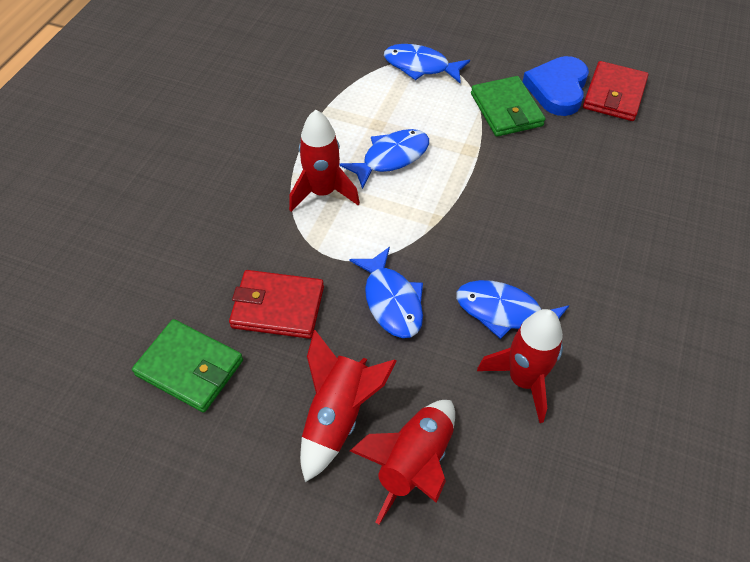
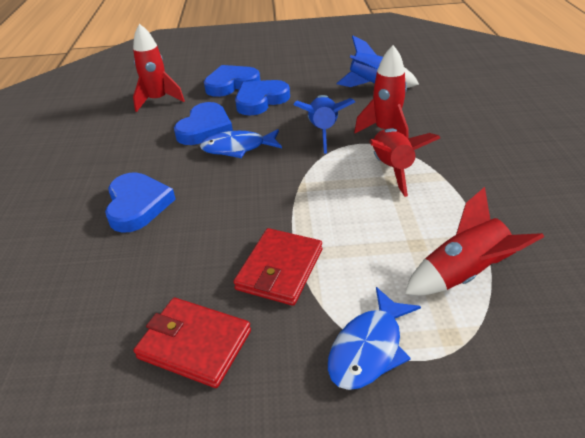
blue fish: [339,129,429,189] [350,247,423,338] [384,44,470,83] [456,280,569,339] = 4 -> [200,129,282,158] [328,287,421,390] = 2
blue heart: [523,56,589,116] = 1 -> [105,172,176,233] [174,102,233,145] [204,65,260,97] [235,80,290,115] = 4
blue rocket: none = 0 -> [293,95,355,154] [336,36,419,88] = 2
green wallet: [132,319,243,413] [471,76,545,137] = 2 -> none = 0

